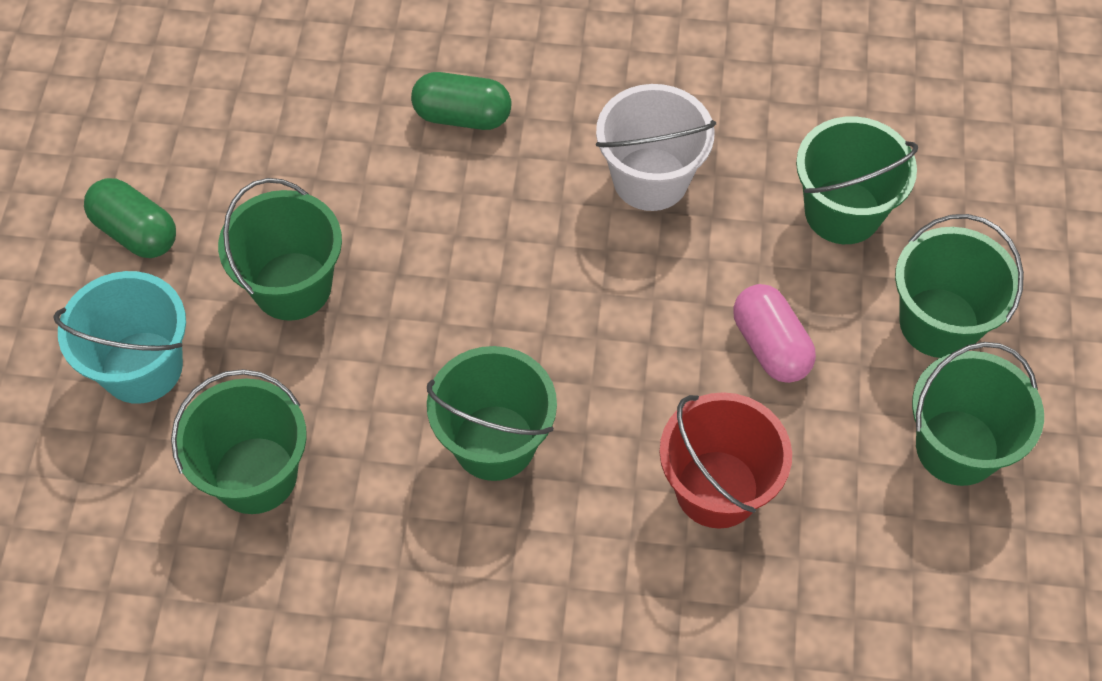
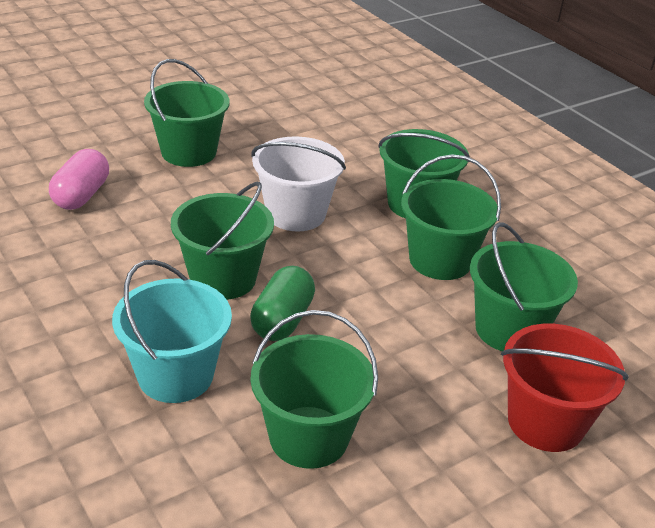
green capsule: [84,178,176,258] [411,72,511,130] = 2 -> [250,266,315,341] = 1

